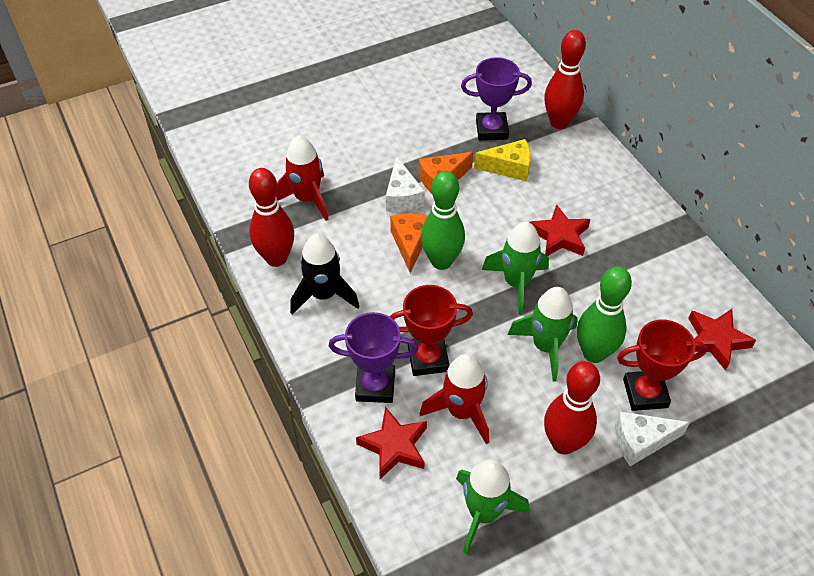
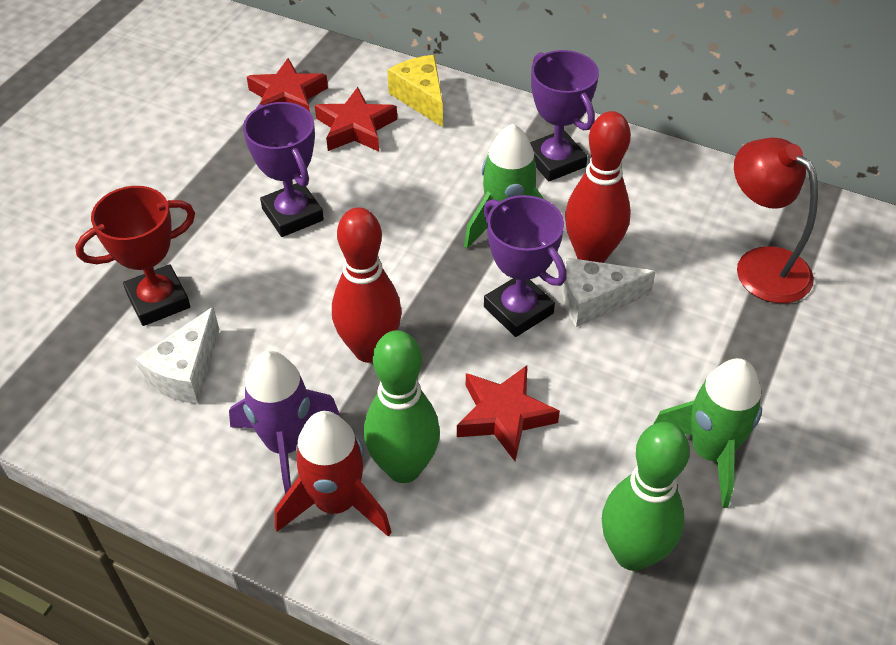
black rocket: [290,234,360,315] = 1 -> none = 0
green rocket: [456,459,529,554] [482,222,549,315] [507,287,578,381] = 3 -> [464,124,545,249] [654,358,762,508] = 2
orange cheese: [390,213,428,273] [419,152,473,193] = 2 -> none = 0
purple rocket: none = 0 -> [229,351,340,494] = 1
purple trophy: [329,312,418,403] [461,57,532,140] = 2 -> [243,102,324,237] [484,195,567,337] [530,50,599,181] = 3
red bowling pin: [249,168,294,267] [544,30,586,129] [544,361,600,455] = 3 -> [332,207,402,363] [565,111,631,263] = 2
red lamp: none = 0 -> [734,137,818,303] = 1
red rocket: [276,135,329,221] [420,354,489,444] = 2 -> [275,411,392,537] = 1
red trophy: [389,285,473,376] [617,320,707,411] = 2 -> [75,186,195,326] = 1

